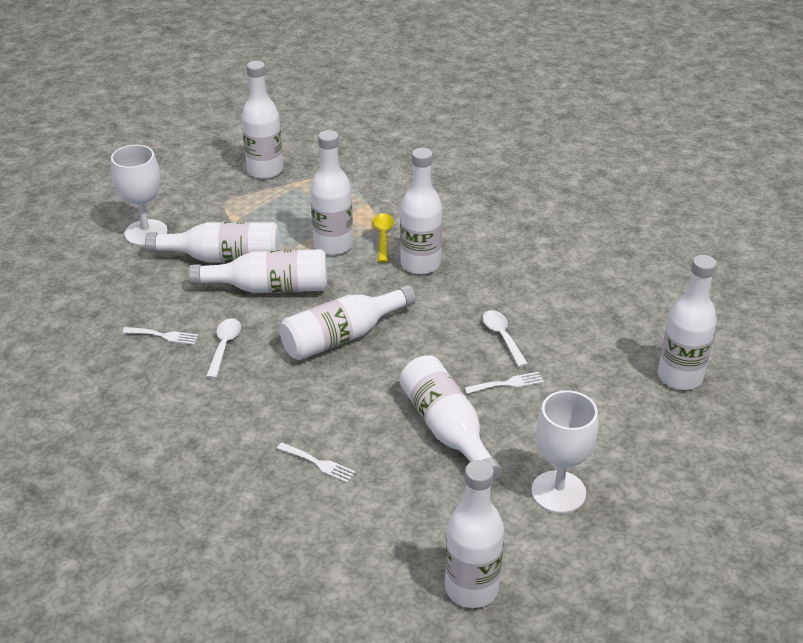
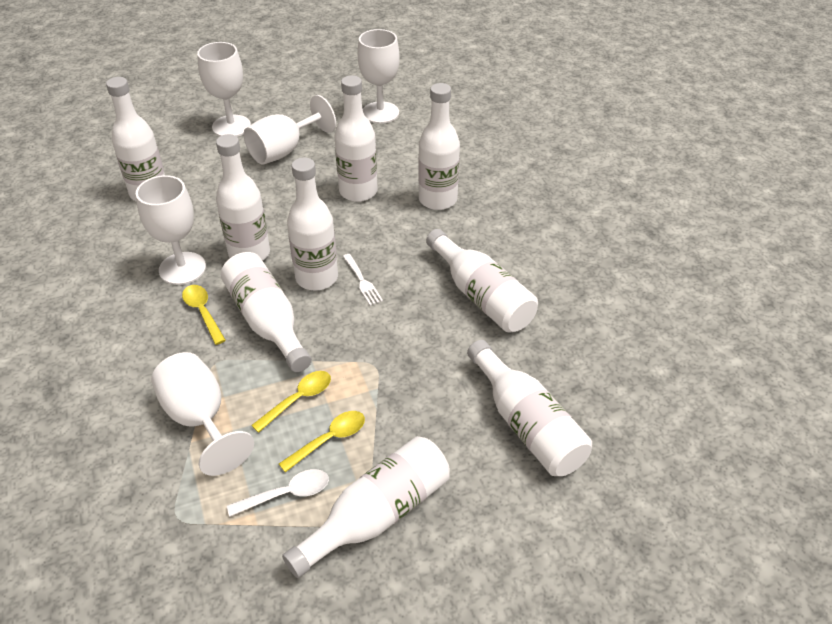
white fork: [122,327,199,345] [277,442,356,483] [465,372,544,394] = 3 -> [343,254,383,306] = 1
white goblet: [111,145,168,246] [531,391,598,513] = 2 -> [136,175,206,285] [151,352,254,476] [197,42,251,137] [244,95,336,165] [358,29,400,124] = 5
white spoon: [206,318,241,379] [483,310,528,367] = 2 -> [227,469,329,517] = 1
yellow spoon: [373,213,394,262] = 1 -> [182,285,226,345] [251,371,331,433] [279,411,365,472] = 3

